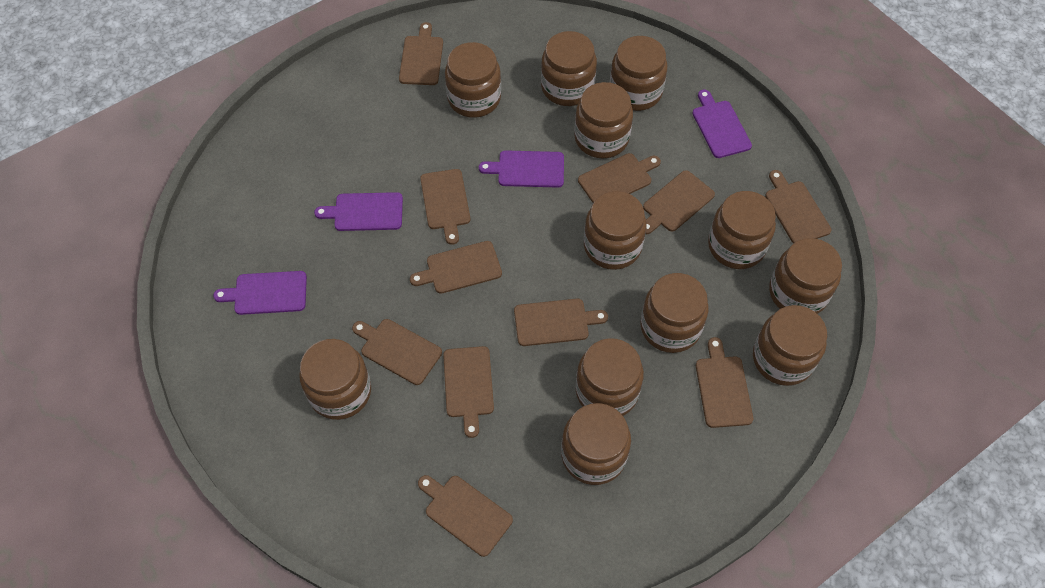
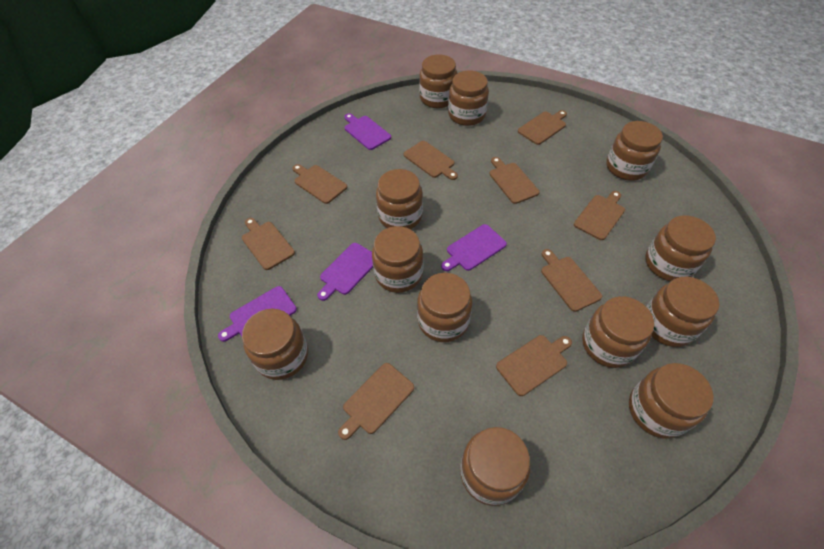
brown cutting board: [352,319,442,385] [399,22,443,85] [410,241,502,294] [418,475,513,557] [420,169,470,245] [443,346,494,438] [514,299,608,346] [578,153,661,203] [643,170,715,234] [696,337,753,428] [765,170,831,244] = 11 -> [242,218,295,270] [293,164,347,204] [338,363,414,440] [404,141,458,180] [489,157,540,204] [496,335,572,396] [518,110,567,145] [541,249,602,312] [574,191,625,240] = 9

